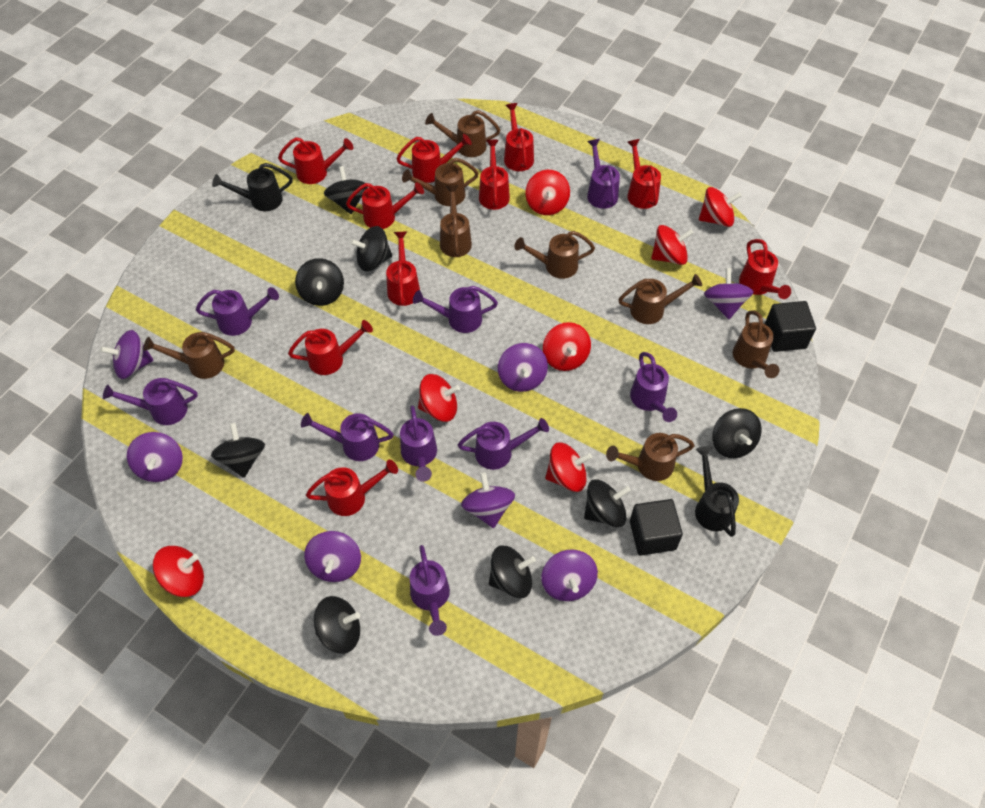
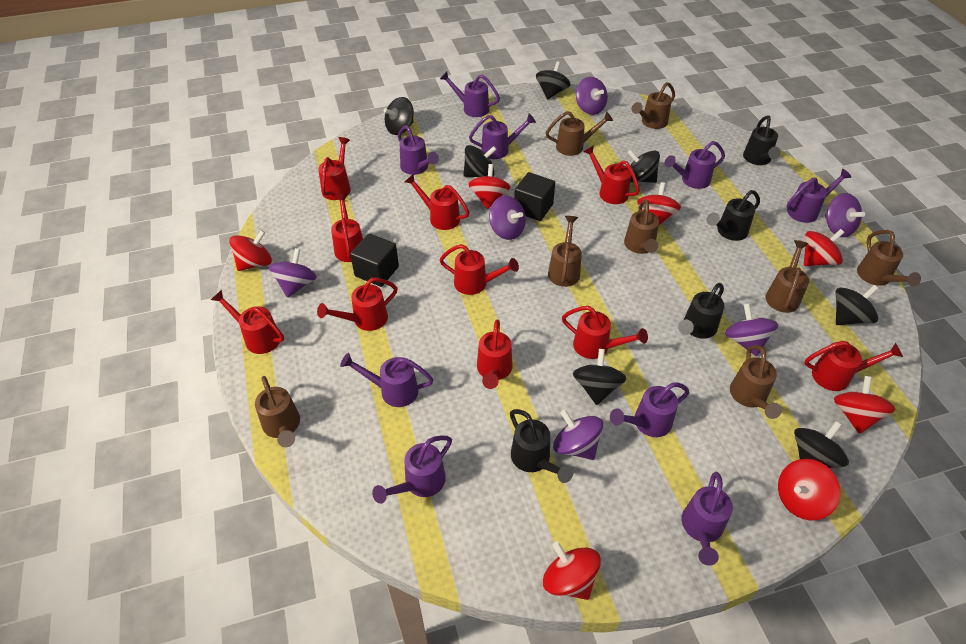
black spinning top: [211,423,265,478] [295,258,344,306] [314,596,360,654] [324,166,368,214] [350,226,392,271] [489,545,536,598] [584,479,631,527] [712,408,762,458] = 8 -> [384,97,414,135] [463,145,497,177] [536,61,570,100] [573,349,626,405] [627,150,660,183] [794,421,849,468] [836,285,879,325] = 7
black watering can: [212,163,293,211] [695,446,739,537] = 2 -> [510,409,573,483] [678,283,724,339] [706,190,760,241] [743,115,781,165] = 4
purple spinning top: [100,330,153,379] [127,432,183,482] [304,531,361,582] [461,472,515,528] [498,343,548,392] [541,549,598,601] [704,268,753,319] = 7 -> [269,248,317,298] [489,196,526,240] [553,410,603,460] [576,77,608,115] [725,303,778,356] [825,193,865,237] = 6

